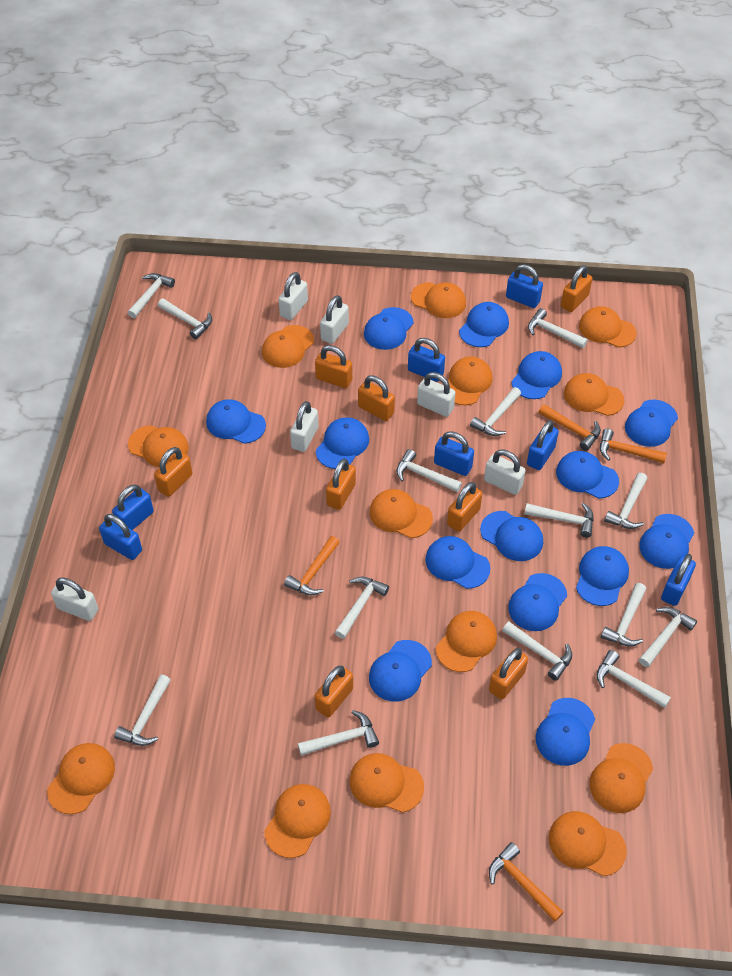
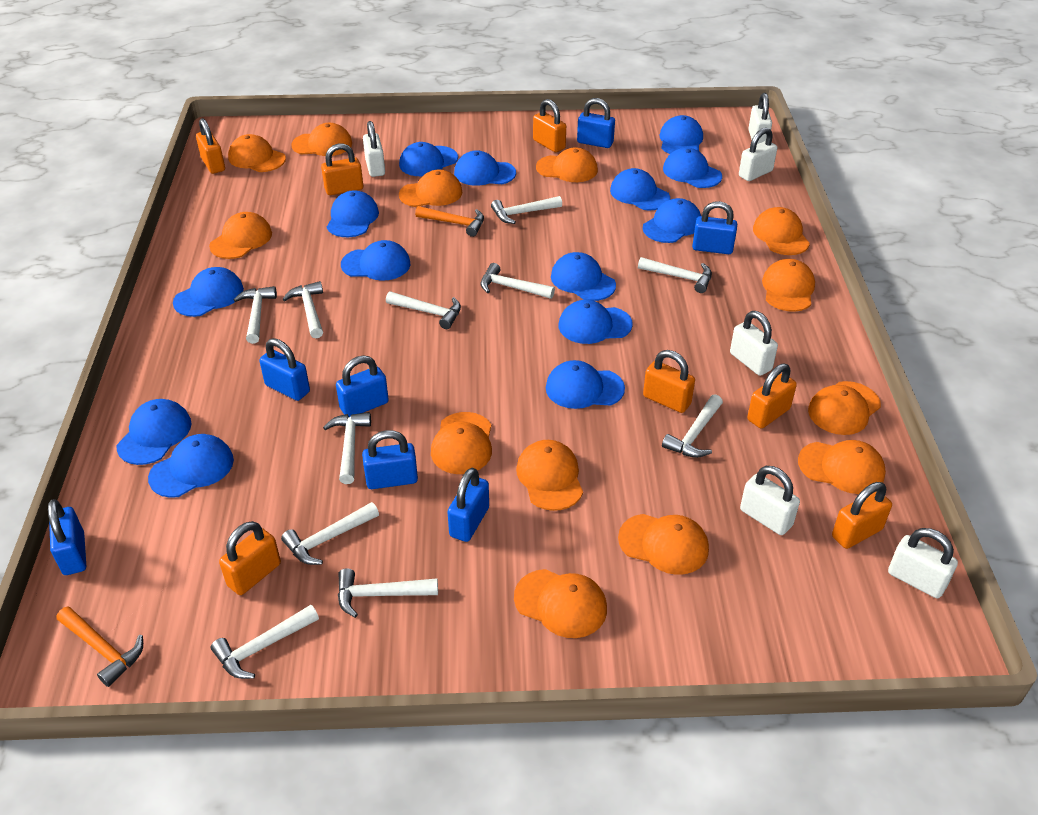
orange hammer: [284,536,340,596] [489,842,564,922] [539,404,601,451] [600,428,667,463] = 4 -> [57,606,143,687] [415,206,484,237] = 2
orange padlock: [154,447,192,497] [315,345,352,388] [315,666,353,718] [326,459,356,510] [358,376,395,421] [447,482,482,532] [489,648,528,700] [561,265,593,312] = 8 -> [196,118,225,174] [219,521,281,595] [321,143,363,195] [533,99,566,152] [643,350,695,413] [747,364,797,429] [832,482,892,549] = 7
white hammer: [114,675,171,746] [128,273,175,318] [158,298,212,339] [298,710,379,756] [335,576,389,639] [396,449,462,492] [470,387,521,436] [502,622,572,681] [524,503,594,537] [528,308,588,348] [596,650,671,708] [601,583,646,647] [604,473,648,529] [639,607,697,667] = 14 -> [211,605,319,679] [234,286,277,344] [281,502,379,565] [282,281,323,338] [323,412,371,484] [338,568,438,618] [386,291,461,329] [481,263,555,299] [491,196,562,224] [638,257,712,293] [662,394,723,458] = 11

